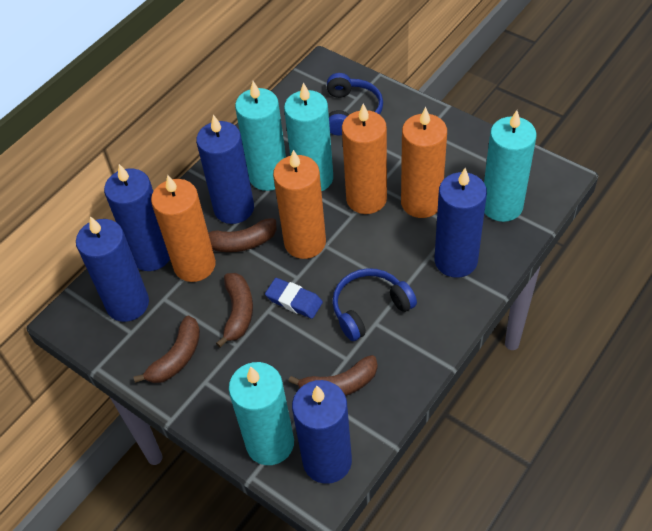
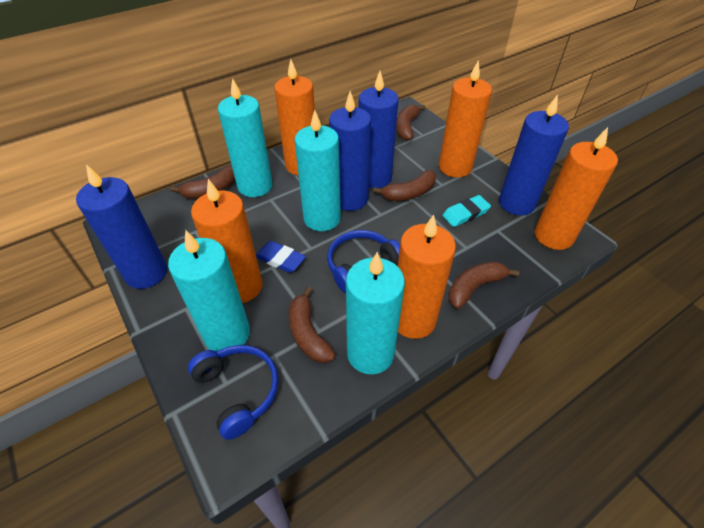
blue candle: [76,216,149,322] [104,164,170,271] [196,115,254,224] [292,380,352,484] [435,168,487,278] = 5 -> [76,164,167,289] [329,91,371,211] [359,71,399,188] [499,94,569,215] = 4
brown banana: [134,316,200,383] [208,218,277,252] [216,273,253,347] [288,355,378,396] = 4 -> [170,166,235,199] [289,287,336,363] [373,170,436,201] [396,105,426,141] [448,261,519,309] = 5
orange candle: [151,175,216,282] [273,150,326,259] [342,104,387,214] [401,107,447,218] = 4 -> [191,179,263,303] [274,59,315,175] [398,215,456,339] [439,61,492,178] [535,127,618,250] = 5
turquoise eraser: none = 0 -> [442,195,491,227] = 1

